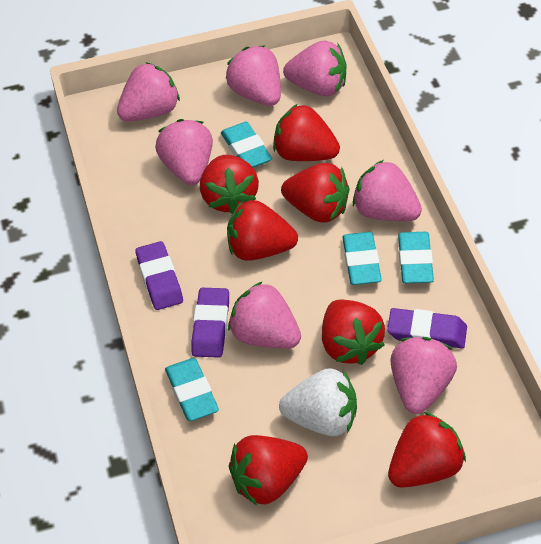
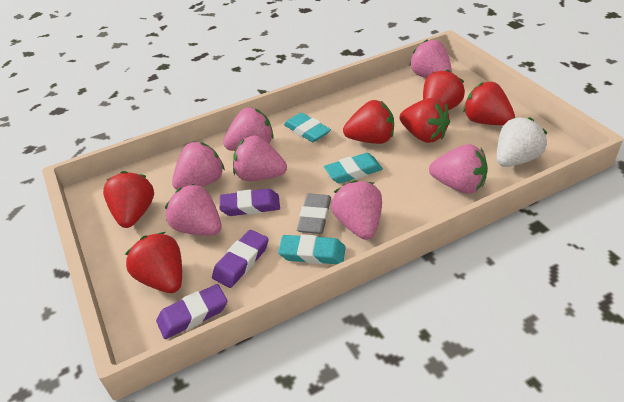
grey eraser: none = 0 -> [297,194,331,234] = 1
red strawberry: [200,155,259,214] [227,200,298,261] [229,435,308,506] [273,104,340,161] [281,163,350,222] [322,299,385,365] [388,412,466,488] = 7 -> [103,171,154,228] [125,232,182,293] [343,100,394,144] [399,98,450,143] [423,69,465,110] [463,82,515,125] = 6
turquoise eraser: [165,358,219,421] [221,122,272,168] [342,232,382,285] [398,232,434,283] = 4 -> [278,234,346,264] [284,113,331,142] [324,153,383,183] = 3

